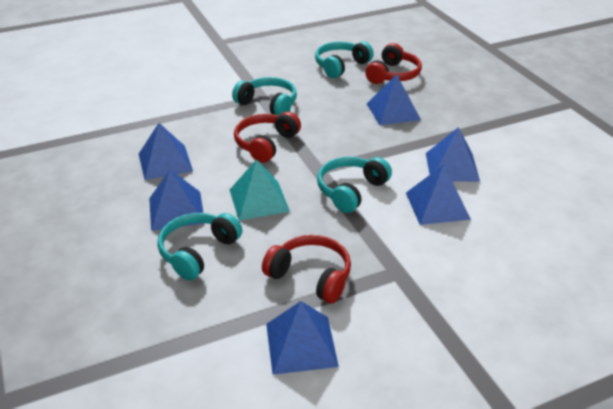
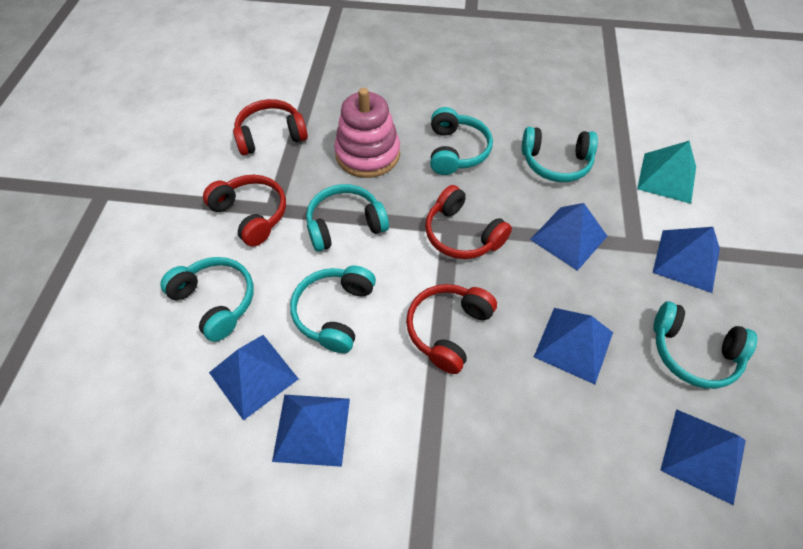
pink stacking toy: none = 0 -> [334,88,400,178] = 1
red headphones: [234,112,301,163] [262,235,351,303] [365,43,422,84] = 3 -> [203,175,286,247] [233,99,308,155] [406,284,497,374] [425,185,512,259] = 4
turquoise headphones: [157,213,242,280] [232,77,297,116] [315,41,374,78] [317,157,392,213] = 4 -> [160,257,254,342] [290,266,376,353] [306,184,389,252] [430,107,493,175] [522,127,598,182] [653,301,758,389] = 6

